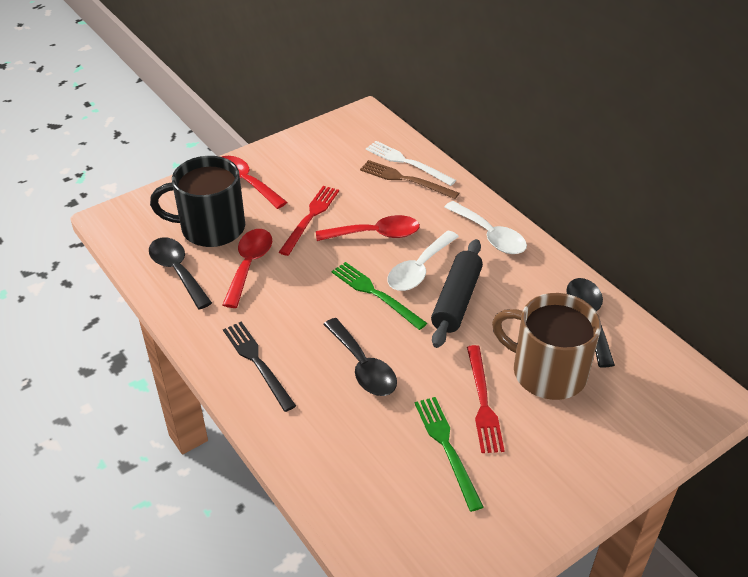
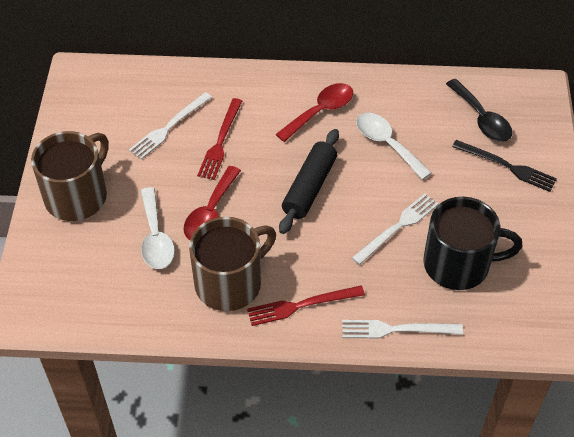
black spoon: [149,237,212,310] [323,318,397,396] [566,278,615,368] = 3 -> [446,79,512,142] = 1
brown fork: [360,160,459,199] = 1 -> none = 0
brown mug: [492,293,601,400] = 1 -> [31,131,109,221] [189,217,276,311] = 2
green fork: [332,262,427,330] [415,397,483,512] = 2 -> none = 0
red spoon: [222,156,287,209] [222,229,272,308] [316,215,420,241] = 3 -> [183,166,241,240] [276,83,353,142] = 2
white fork: [366,141,456,186] = 1 -> [129,92,212,159] [342,320,463,339] [352,193,439,265] = 3

